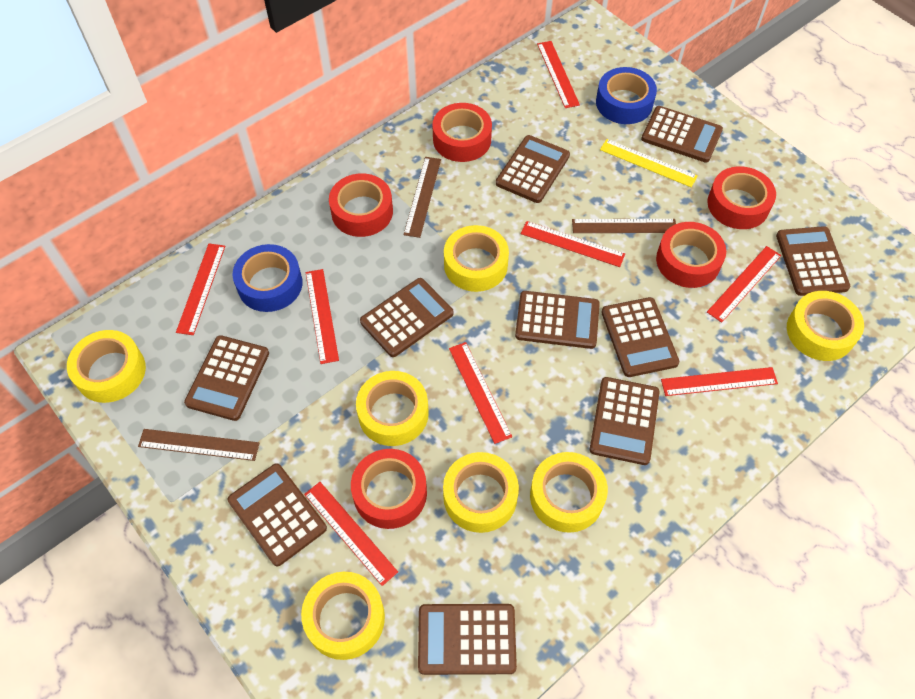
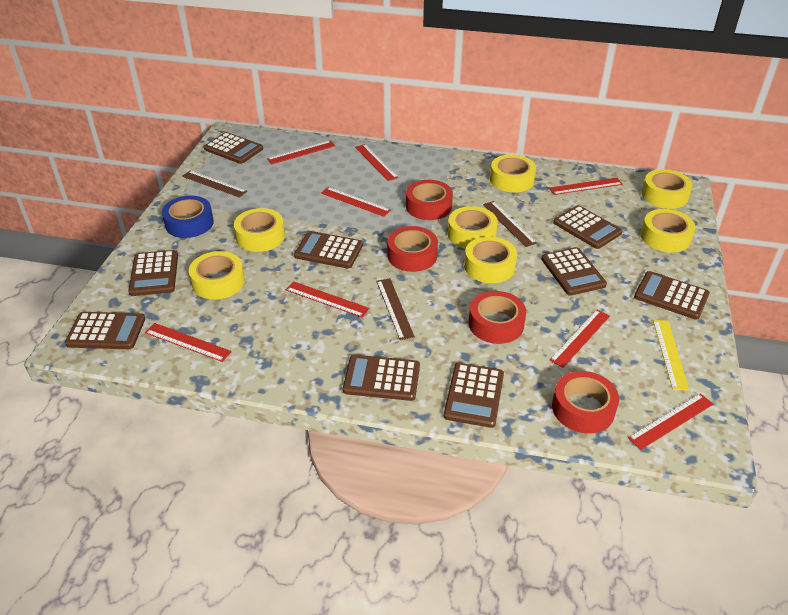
blue tape: [233,244,303,312] [596,67,657,124] = 2 -> [162,196,214,238] = 1
brown calculator: [184,335,269,421] [228,463,327,566] [360,278,453,357] [418,604,517,675] [496,135,570,203] [515,291,600,349] [590,377,660,465] [601,297,679,377] [641,106,723,162] [776,226,851,296] = 10 -> [65,312,145,349] [128,250,178,296] [204,132,263,164] [294,231,363,269] [343,355,420,401] [444,363,504,428] [541,247,607,296] [553,205,622,249] [634,271,710,320] = 9
red tape: [329,173,393,237] [351,449,427,529] [432,103,492,162] [656,222,726,288] [707,166,776,229] = 5 -> [387,226,438,272] [406,180,453,220] [469,291,526,344] [552,371,619,434] = 4

